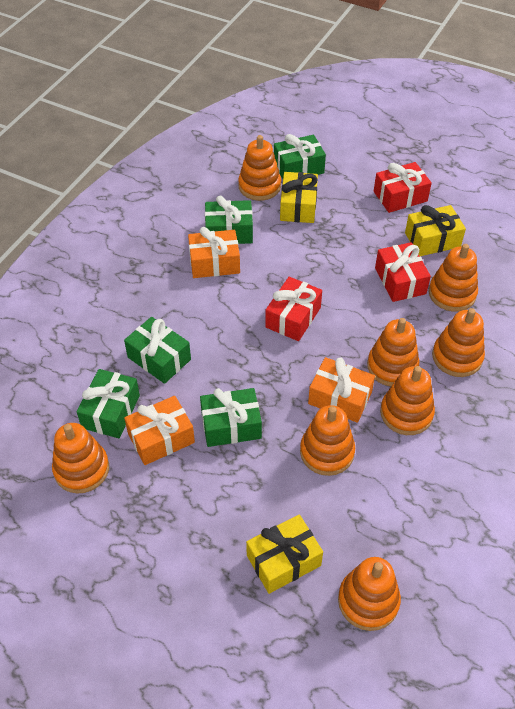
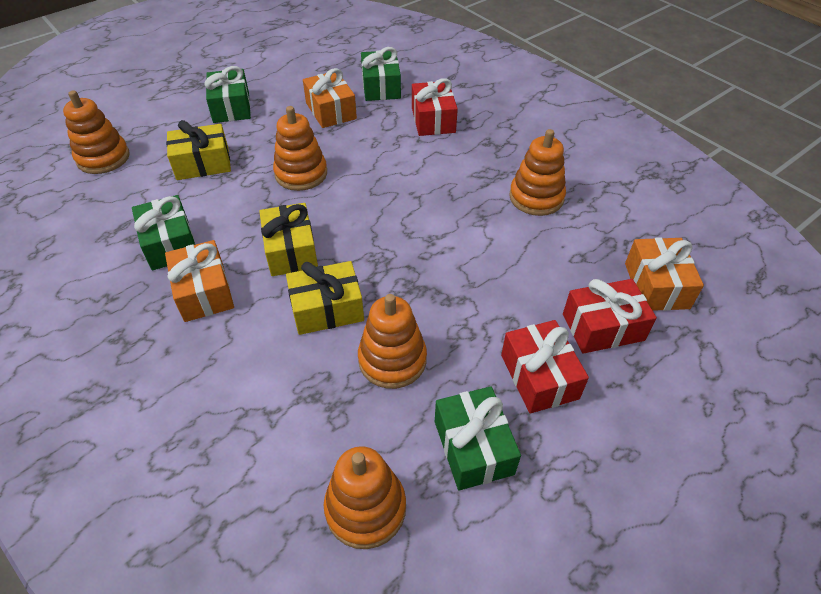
green gift: [77,369,140,438] [124,317,191,384] [200,388,262,447] [205,196,253,244] [274,134,326,179] = 5 -> [132,195,195,271] [204,66,251,123] [361,47,401,101] [435,386,521,490] = 4
orange stacking toy: [52,423,109,494] [238,135,281,201] [300,405,355,476] [338,557,401,631] [367,318,419,387] [380,366,435,435] [429,244,478,312] [432,308,485,377] = 8 -> [63,90,130,174] [273,106,327,191] [324,446,406,549] [358,294,427,389] [509,129,566,216] = 5

